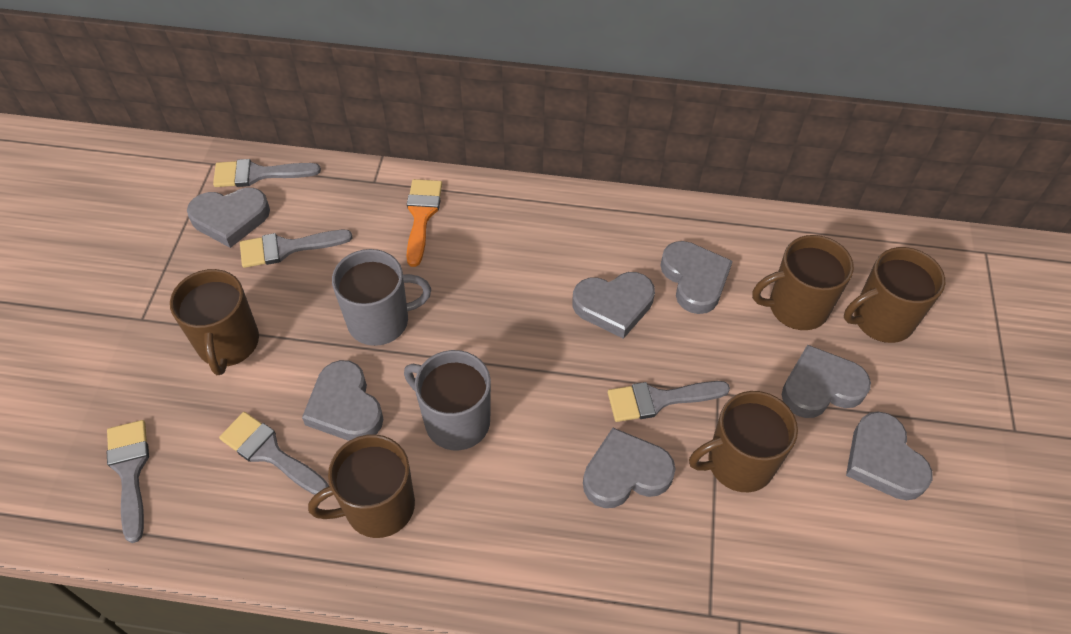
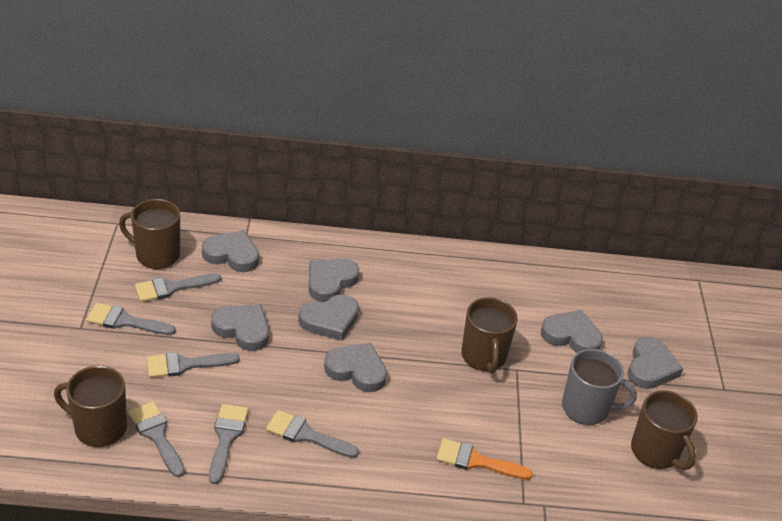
brown mug: [170,269,259,375] [308,434,415,538] [689,391,798,492] [752,235,854,330] [844,247,945,343] = 5 -> [54,366,127,447] [119,199,180,269] [461,297,518,373] [631,390,698,470] = 4
grey brush: [107,420,149,543] [213,159,321,187] [219,412,329,495] [240,230,353,268] [608,381,730,422] = 5 -> [86,303,176,335] [129,401,185,477] [135,273,221,302] [147,352,240,378] [209,404,248,484] [266,410,359,458] = 6
grey mug: [332,249,431,346] [404,350,491,450] = 2 -> [562,349,637,425] = 1

